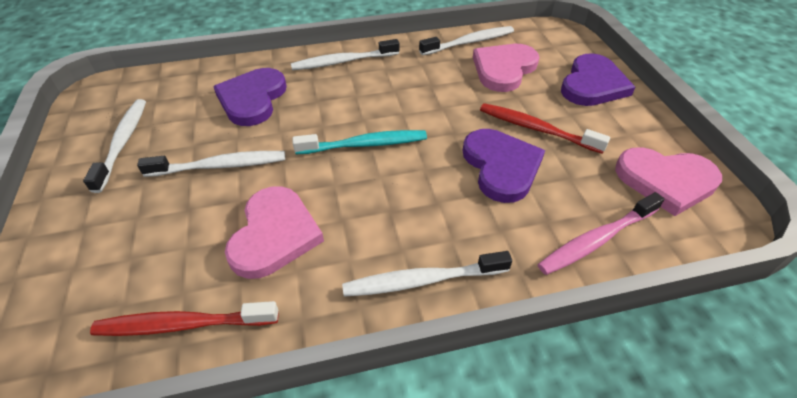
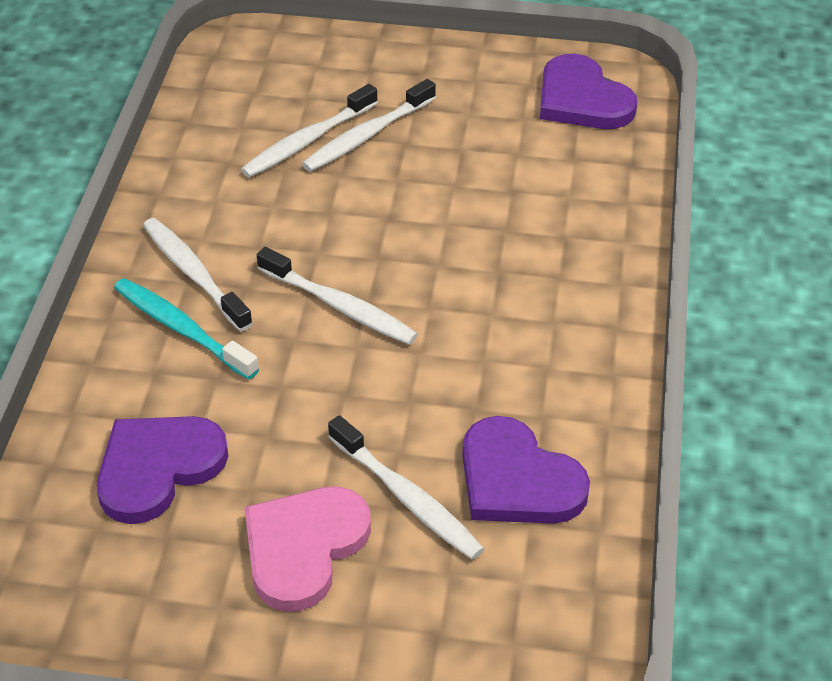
pink heart: [225,186,324,279] [473,44,540,92] [615,147,722,216] = 3 -> [245,486,371,612] = 1
pink toothbrush: [537,192,664,275] = 1 -> none = 0
red toothbrush: [90,301,278,336] [480,103,610,154] = 2 -> none = 0

